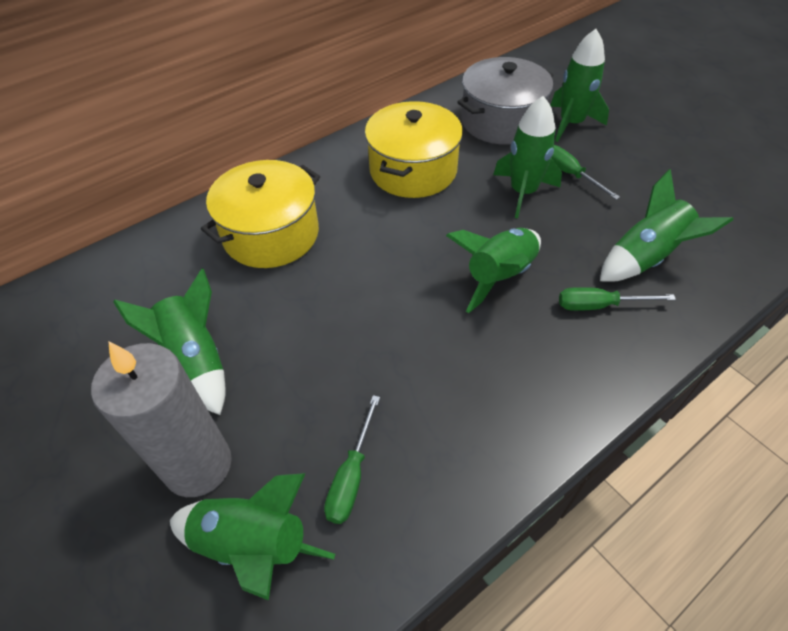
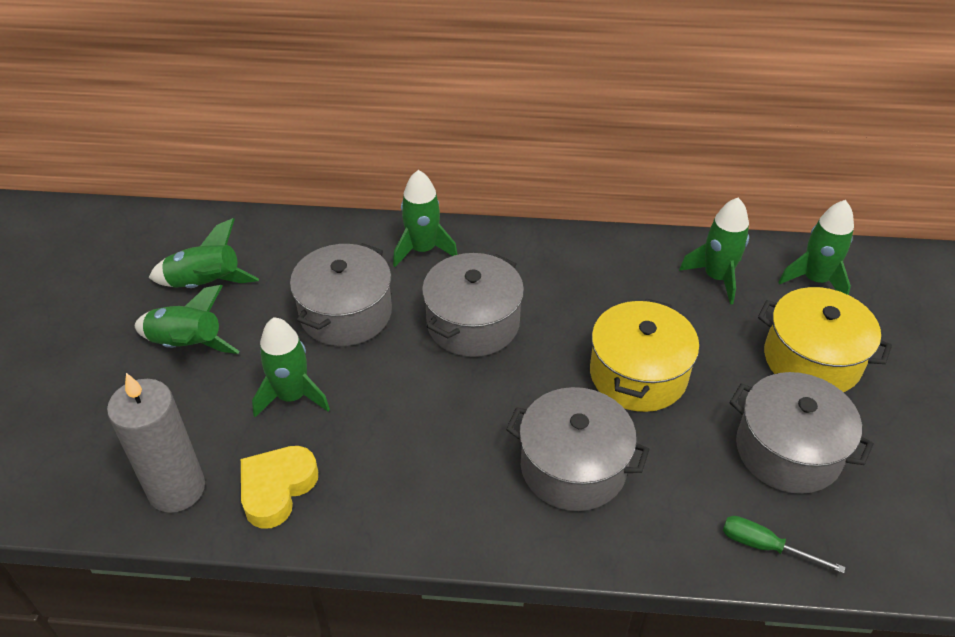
green screwdriver: [324,395,380,524] [551,145,620,200] [559,287,676,311] = 3 -> [723,516,845,574] = 1
grey pot: [457,57,553,145] = 1 -> [290,243,392,346] [422,253,524,357] [506,387,650,511] [730,372,874,494] = 4
yellow heart: none = 0 -> [241,446,318,529] = 1

